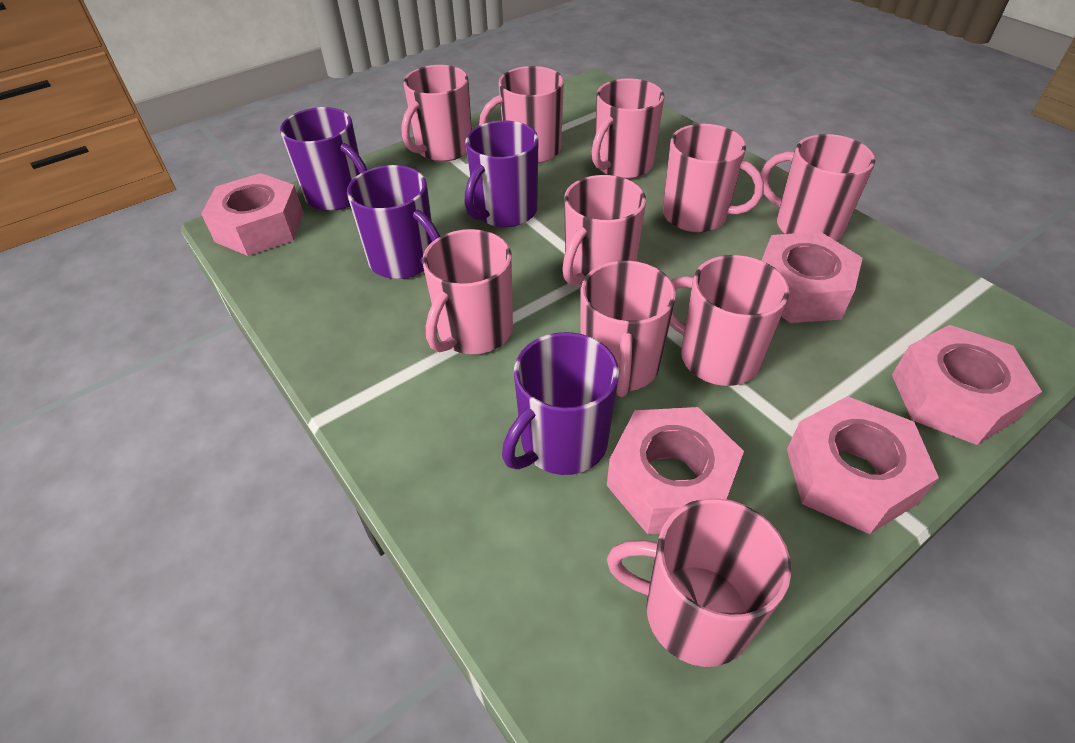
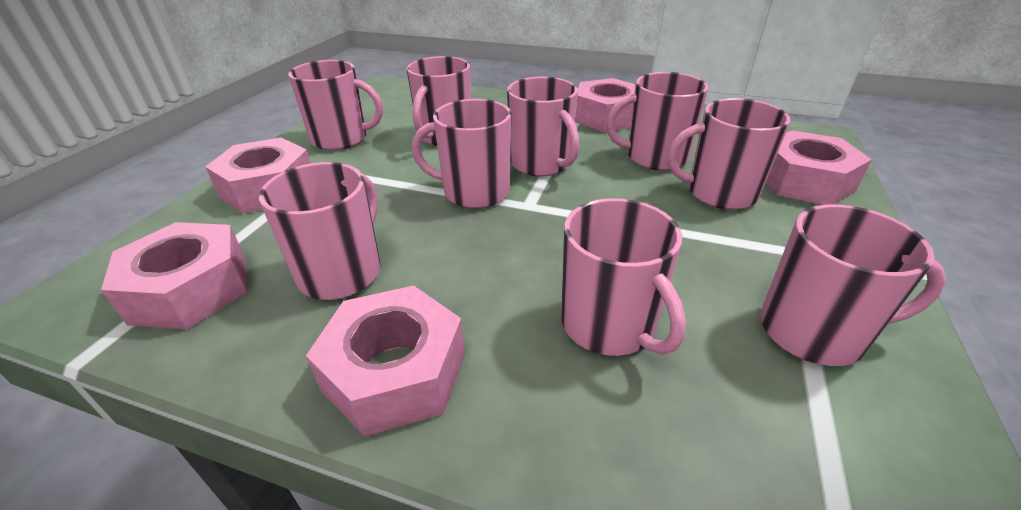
pink mug: [401,65,472,162] [422,229,513,354] [479,66,564,163] [562,175,646,287] [581,260,676,397] [592,78,664,179] [607,498,791,667] [663,124,764,232] [670,255,789,386] [760,134,876,241] = 10 -> [259,162,381,300] [288,60,383,150] [407,56,471,145] [412,99,511,208] [507,77,580,176] [561,198,686,356] [606,72,708,171] [668,98,790,210] [760,204,946,366] = 9
purple mug: [280,107,367,211] [347,165,440,279] [465,121,539,227] [502,332,619,475] = 4 -> none = 0

